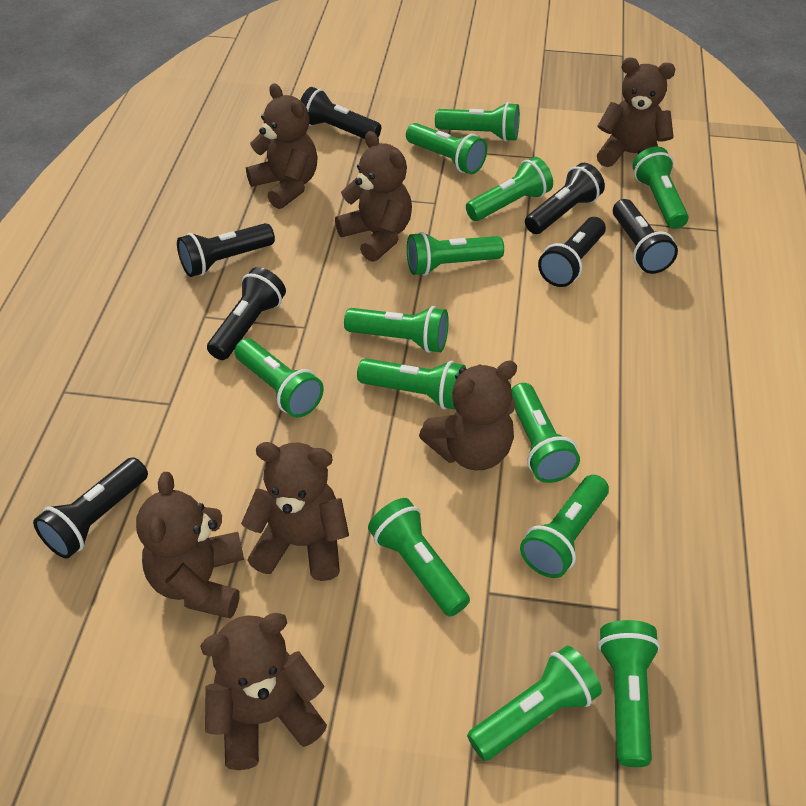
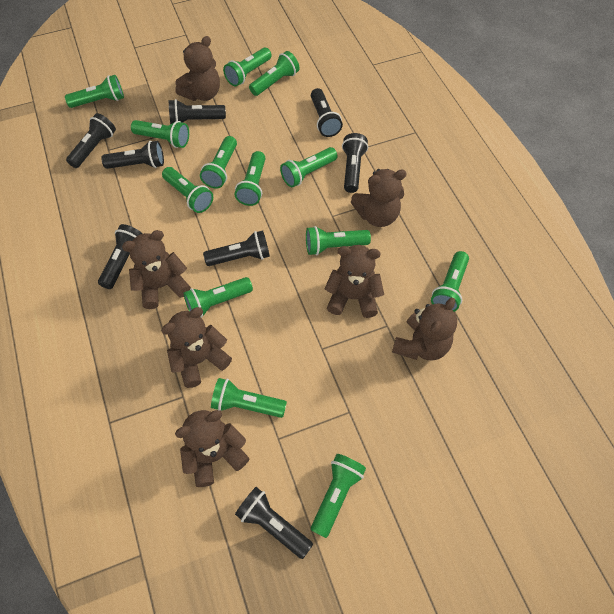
black flashlight: [33,457,148,559] [177,223,275,277] [207,267,286,360] [301,87,381,139] [525,163,605,234] [538,217,606,287] [613,199,678,274] = 7 -> [66,113,116,168] [98,224,143,289] [101,141,164,169] [169,99,226,124] [203,231,270,266] [235,487,313,559] [311,88,343,137] [342,133,368,193] = 8

